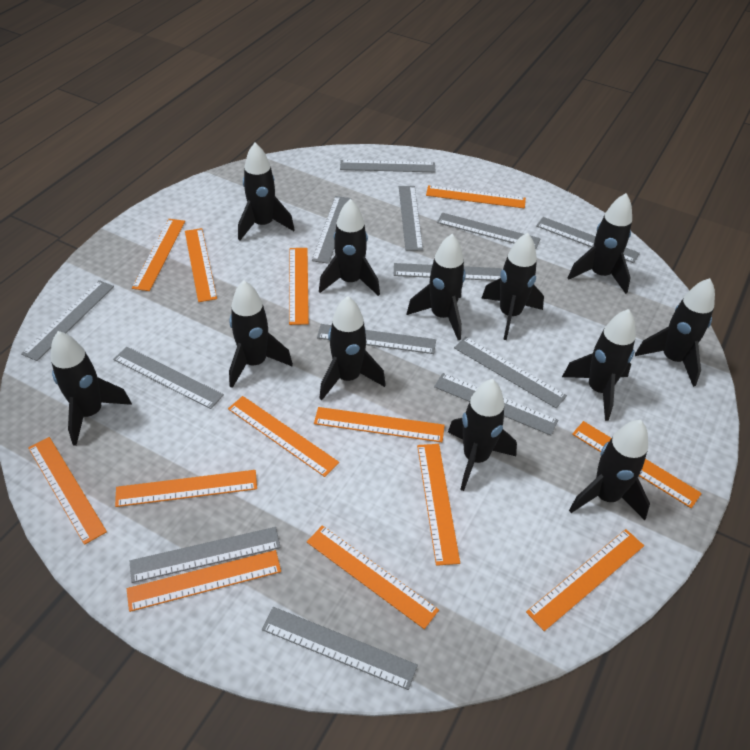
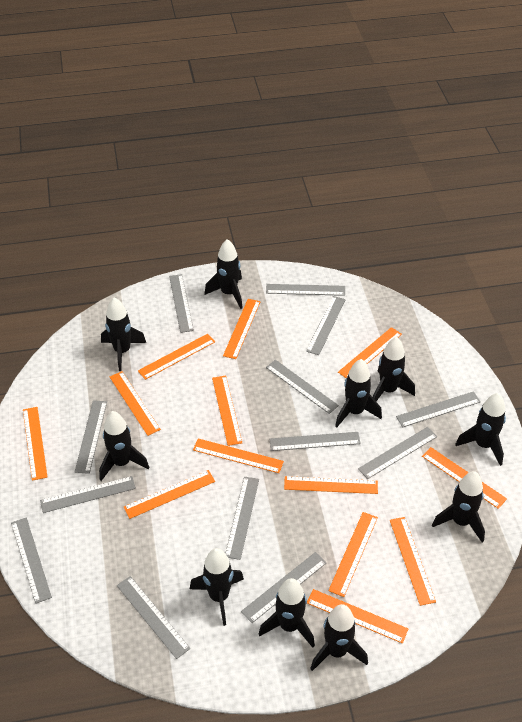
black rocket: [51,331,132,446] [229,280,293,388] [238,143,295,240] [319,198,380,296] [319,296,386,400] [407,234,466,340] [448,379,517,491] [481,232,544,340] [562,309,636,421] [568,193,632,294] [569,420,650,520] [635,278,715,387] = 12 -> [99,411,149,481] [101,298,146,371] [190,548,244,626] [205,239,243,309] [259,578,315,647] [310,604,368,671] [335,359,382,427] [373,337,415,401] [432,471,485,542] [455,393,506,466] = 10

